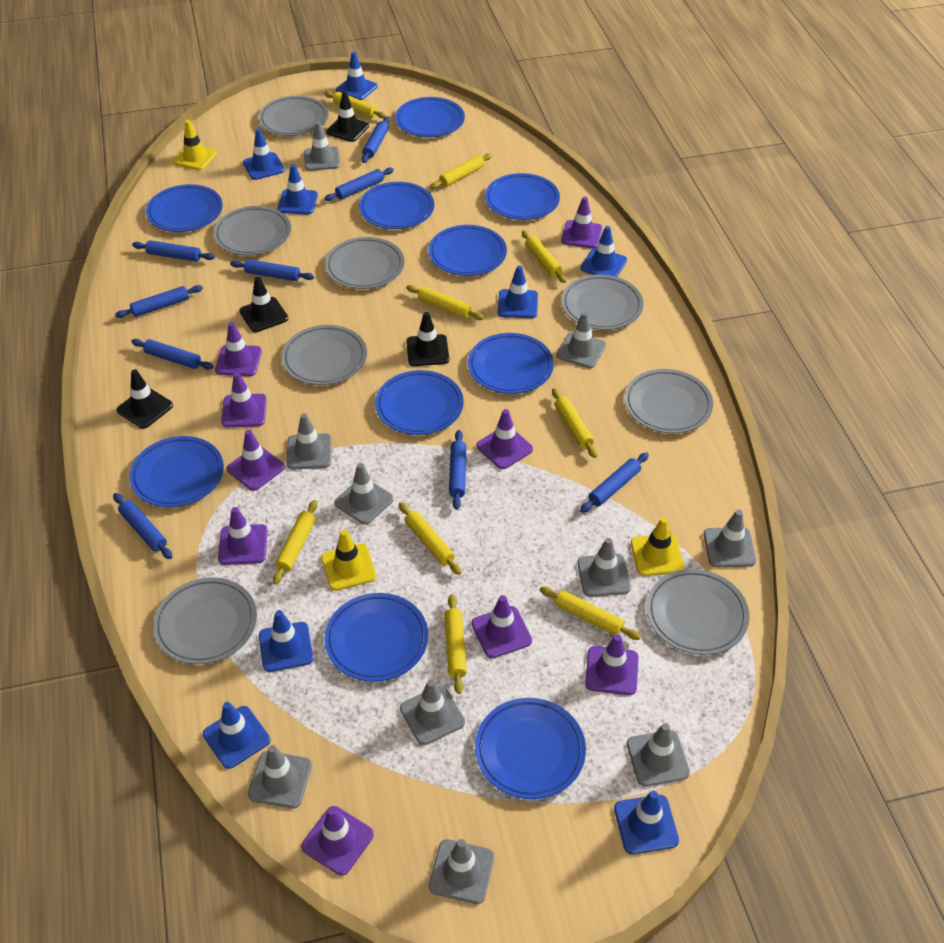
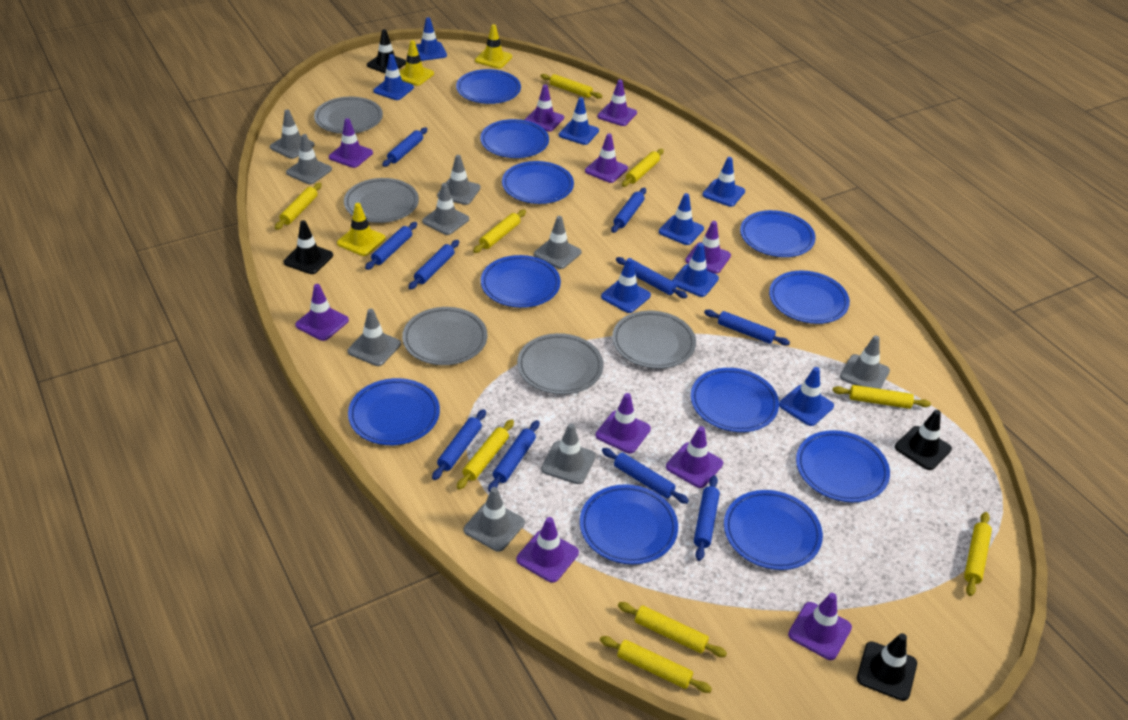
blue plate: [129,436,224,507] [146,184,223,232] [324,593,428,682] [359,182,434,229] [375,370,464,435] [395,97,465,137] [429,225,507,276] [468,333,554,394] [475,698,586,799] [485,173,560,220] = 10 -> [348,378,440,445] [456,69,521,104] [480,119,549,158] [481,255,561,308] [502,161,574,204] [580,484,678,564] [691,368,779,432] [724,490,823,570] [740,210,816,257] [769,271,850,324] [796,430,890,502] = 11
blue rolling pin: [113,493,172,559] [115,285,203,318] [131,339,213,369] [132,240,215,262] [230,259,314,281] [324,168,394,201] [362,117,390,163] [449,430,466,510] [580,453,649,513] = 9 -> [365,222,417,270] [382,127,427,167] [408,240,459,290] [432,409,486,480] [488,420,539,492] [602,448,689,504] [611,188,646,233] [616,257,687,298] [694,475,720,561] [704,310,790,345] = 10
grey plate: [153,577,257,664] [213,206,291,255] [259,96,329,136] [282,325,367,385] [325,237,404,289] [561,274,643,330] [624,369,713,434] [647,569,749,655] = 8 -> [314,97,383,134] [344,178,419,223] [402,307,487,365] [517,333,603,395] [612,311,696,369] = 5
grey traffic cone: [248,745,312,809] [287,413,332,469] [304,121,340,171] [335,463,394,525] [400,679,465,745] [429,839,494,904] [556,312,606,368] [577,538,631,597] [627,723,690,786] [704,510,756,567] = 10 -> [270,109,315,159] [286,134,332,184] [348,309,401,366] [422,183,469,235] [437,155,481,205] [464,487,525,552] [534,216,581,269] [541,423,596,484] [840,336,890,389] = 9
purple traffic cone: [215,322,262,376] [218,507,268,565] [221,372,267,427] [227,430,285,491] [301,806,374,876] [472,595,532,658] [476,409,533,469] [561,196,602,249] [585,634,639,695] = 9 -> [295,284,349,341] [329,118,373,168] [516,517,579,583] [525,85,564,132] [585,133,628,183] [596,393,651,454] [597,80,637,126] [666,426,723,488] [685,221,731,274] [788,593,852,660] = 10

